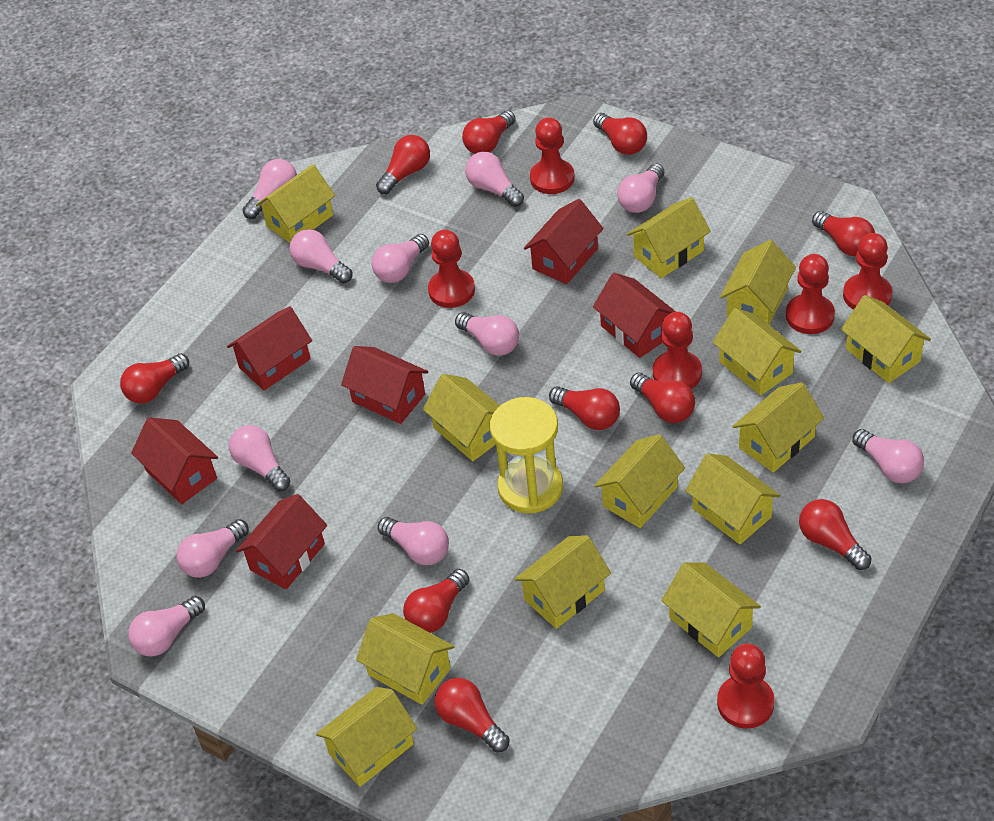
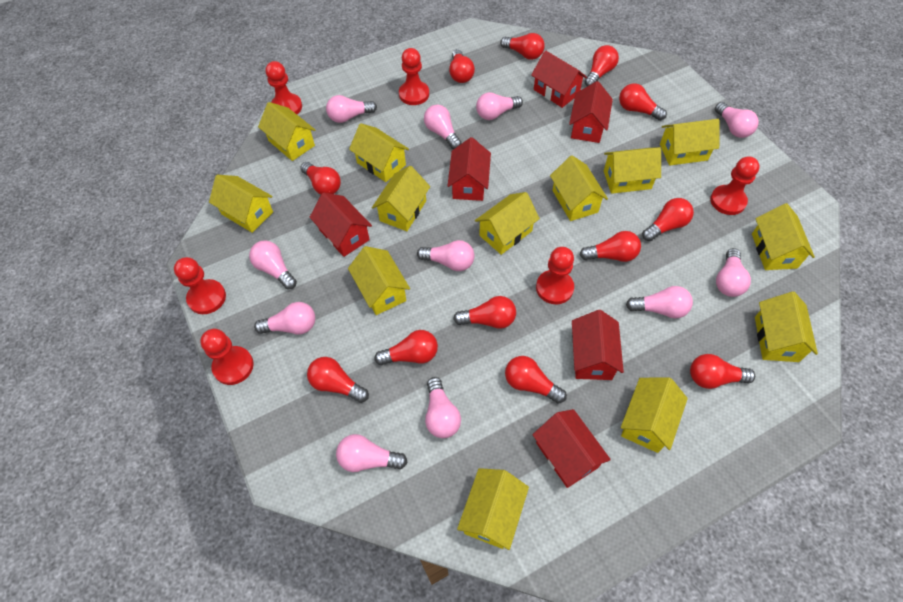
red light bulb: [120,353,189,404] [376,135,430,194] [403,569,469,633] [434,678,510,753] [462,110,516,154] [549,386,620,430] [593,113,647,155] [630,373,695,423] [799,499,871,570] [812,211,875,256] = 10 -> [301,162,341,194] [307,357,369,403] [374,330,438,365] [449,49,475,83] [453,296,516,329] [500,33,545,60] [505,356,567,404] [580,231,641,262] [585,45,619,86] [619,83,667,121] [642,198,694,241] [690,354,755,389] = 12
yellow hourglass: [490,397,563,513] = 1 -> none = 0

